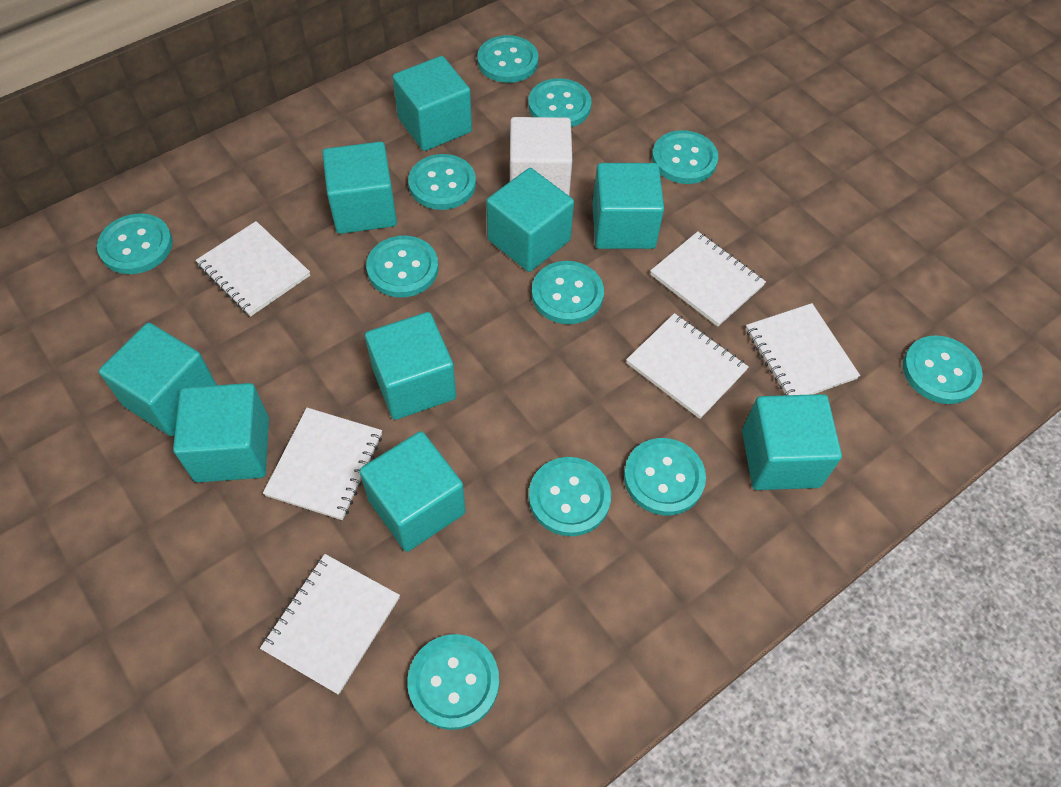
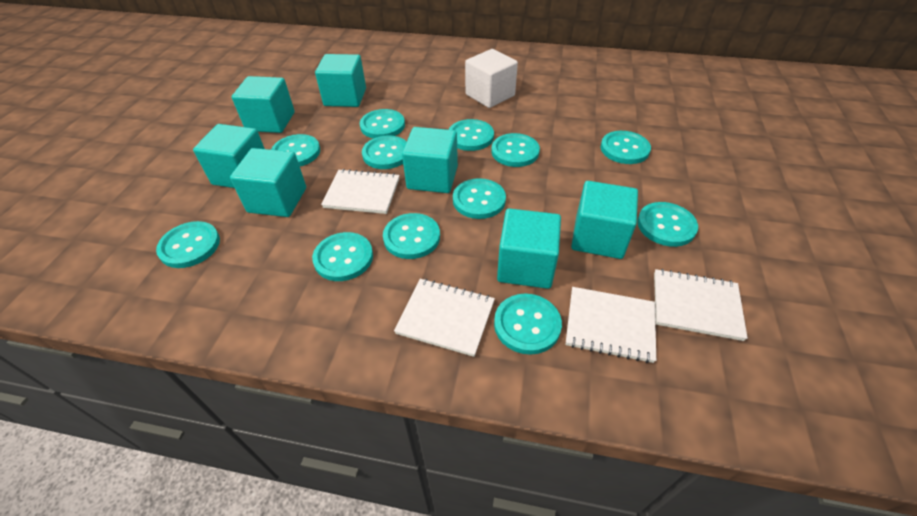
turquoise button: [97,213,173,274] [366,236,438,297] [408,154,476,210] [408,634,499,730] [477,35,538,83] [528,78,592,127] [529,457,611,536] [532,261,604,324] [624,438,706,515] [652,130,718,184] [903,335,983,404] = 11 -> [156,221,220,268] [271,134,320,166] [312,232,373,281] [360,109,405,138] [362,135,407,169] [383,213,440,259] [449,119,494,151] [453,178,506,219] [491,133,540,167] [494,294,562,355] [601,131,651,164] [637,202,698,247] = 12
turquoise cube: [99,323,217,436] [173,383,269,482] [322,142,397,234] [359,431,466,552] [365,312,456,420] [393,56,472,151] [486,168,574,272] [592,163,664,249] [742,394,842,490] = 9 -> [193,124,265,188] [230,148,306,217] [232,76,295,133] [315,54,366,107] [402,127,458,193] [497,208,561,289] [571,181,638,259] = 7
white notebook: [195,221,310,317] [260,554,400,695] [263,408,382,520] [626,313,749,419] [650,231,766,327] [746,303,860,395] = 6 -> [321,169,400,214] [394,279,495,357] [565,287,656,363] [654,269,748,341] = 4

